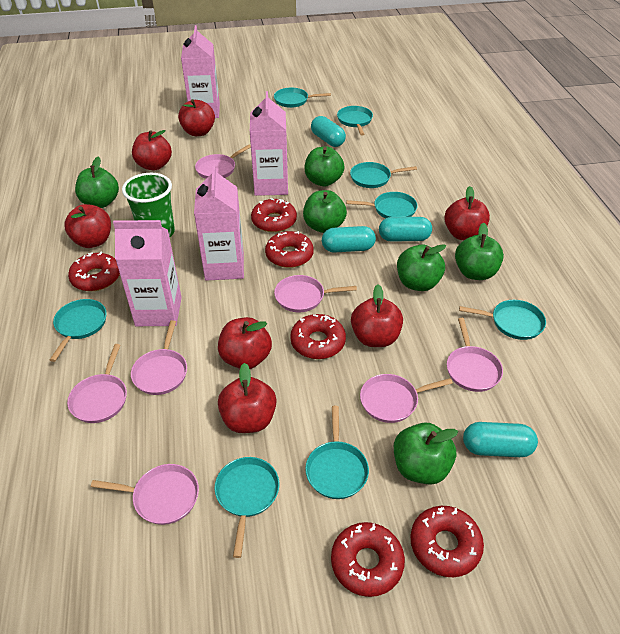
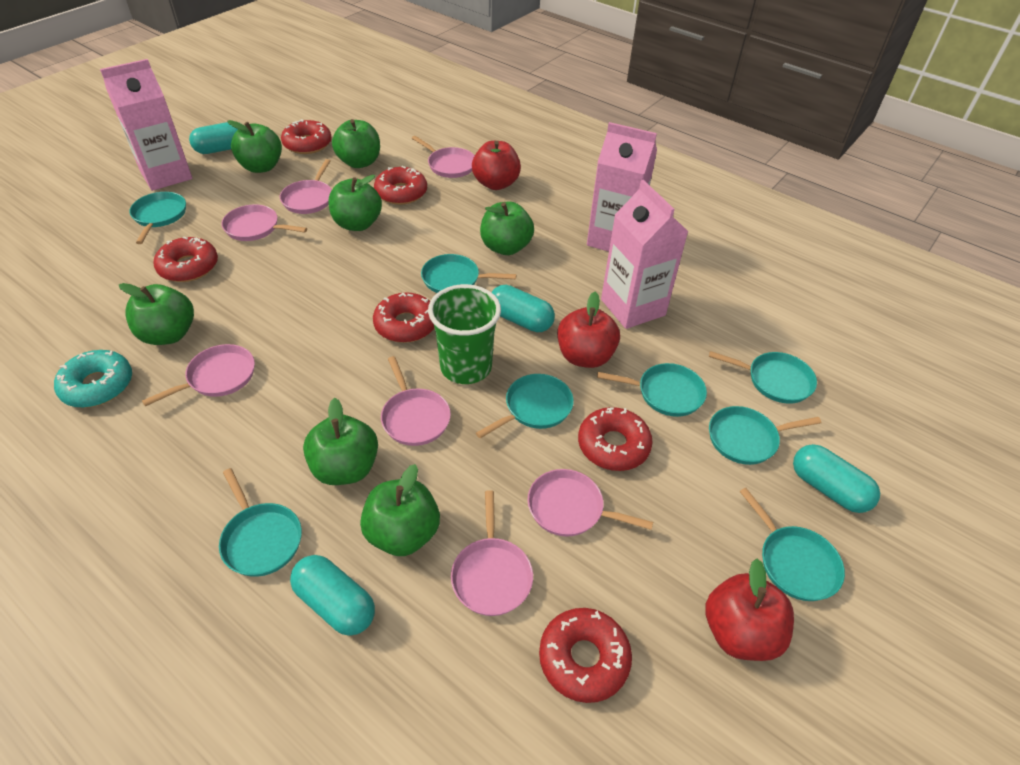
green apple: [75,156,119,208] [303,190,347,233] [304,146,344,186] [394,423,458,485] [397,244,446,291] [455,223,504,280] = 6 -> [119,283,194,345] [227,120,282,173] [303,398,378,485] [328,175,382,231] [332,119,380,168] [360,464,440,556] [480,202,534,255] = 7
pink carton: [113,220,182,326] [181,25,220,118] [194,165,244,281] [250,91,288,196] = 4 -> [100,59,193,191] [587,122,657,252] [601,180,688,329] = 3
red apple: [64,204,111,248] [132,130,172,170] [178,99,215,136] [218,317,272,369] [218,363,277,433] [351,285,403,347] [444,186,490,240] = 7 -> [472,141,521,190] [557,292,620,368] [706,559,794,661] = 3
turquoise donut: none = 0 -> [54,350,132,408] = 1

